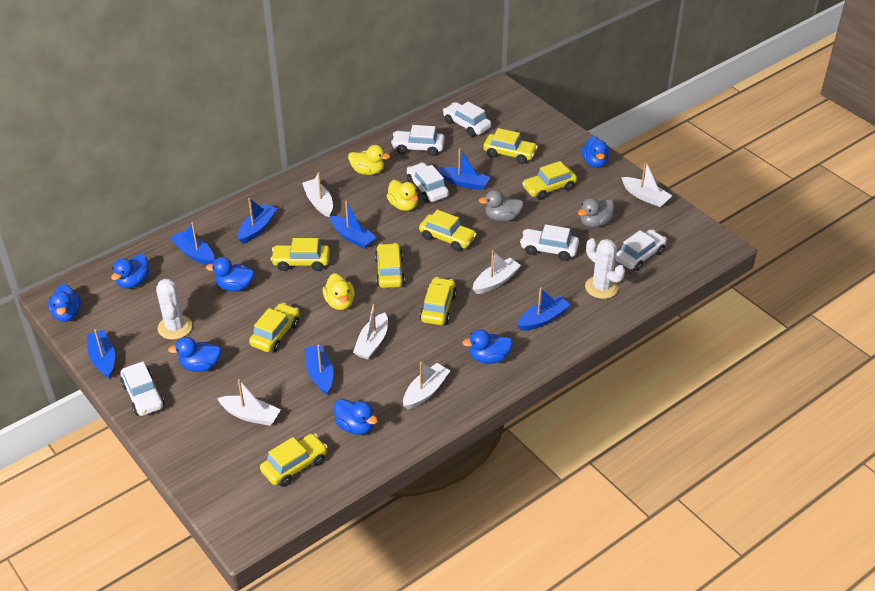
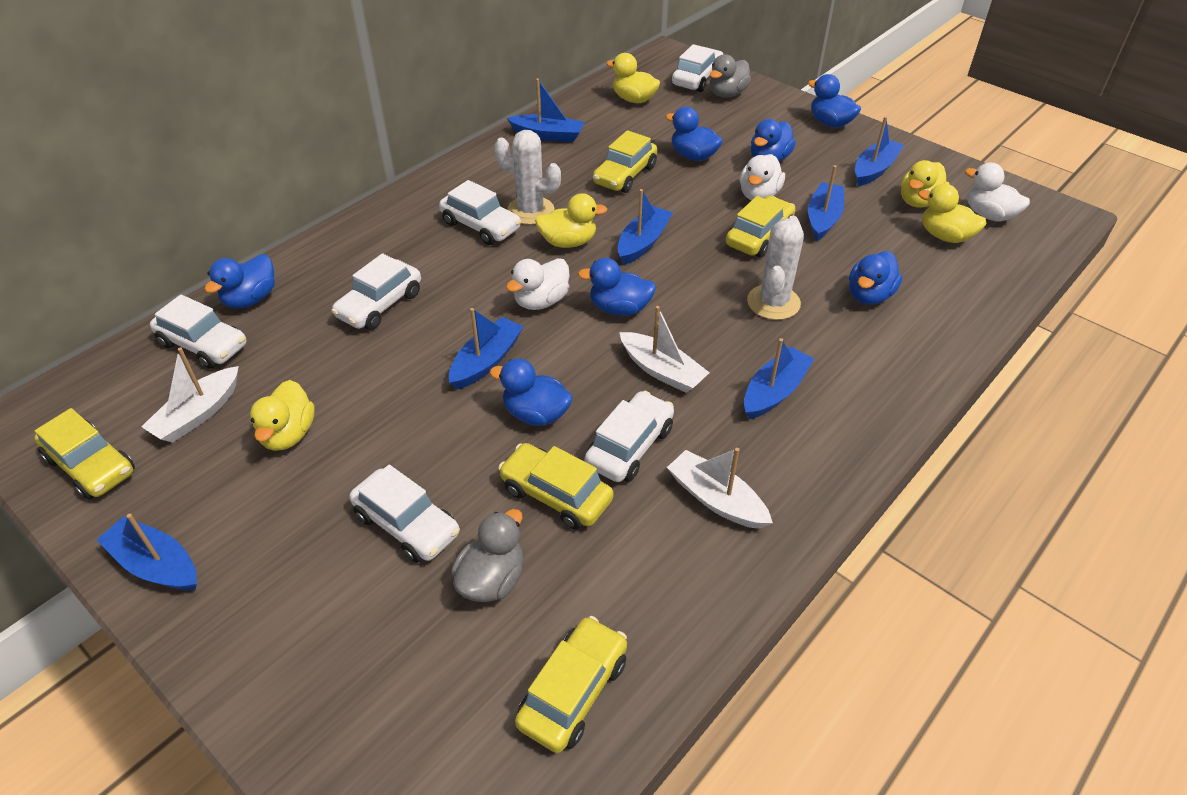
white boat: [217,379,281,426] [302,172,333,217] [353,304,388,359] [403,362,451,410] [473,250,521,294] [621,161,672,207] = 6 -> [141,347,239,443] [619,306,710,393] [667,448,773,529] = 3
white duck: none = 0 -> [506,258,570,310] [740,154,785,200] [965,162,1030,221] = 3
yellow car: [249,303,300,352] [260,434,328,487] [271,238,330,271] [375,243,405,288] [419,210,477,251] [420,277,457,325] [483,128,538,164] [522,161,577,200] = 8 -> [34,408,135,500] [498,443,614,530] [515,616,627,753] [593,130,657,193] [726,196,796,257] = 5
yellow duck: [323,273,355,310] [348,145,390,175] [387,180,418,211] = 3 -> [250,380,315,451] [535,193,607,248] [606,53,660,103] [901,160,950,208] [918,184,987,243] = 5

